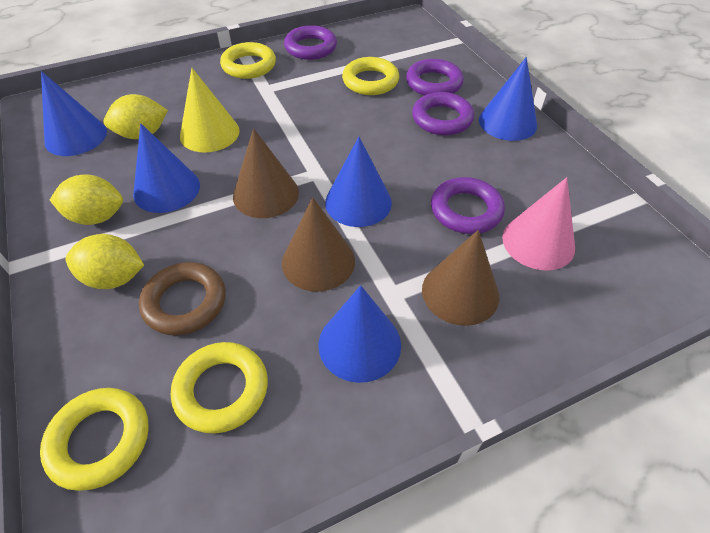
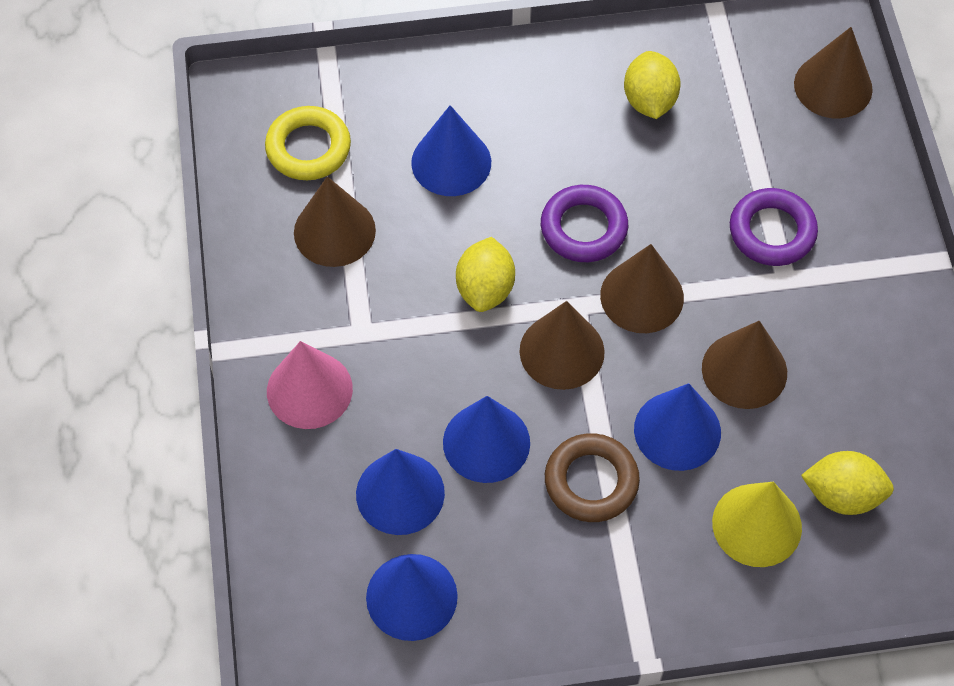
brown cone: [233,128,299,218] [282,197,355,292] [422,230,499,326] = 3 -> [294,176,376,267] [519,301,605,390] [600,244,684,333] [702,321,787,409] [794,27,873,119] = 5
purple ring: [284,25,337,60] [406,59,464,96] [412,92,474,135] [431,177,505,234] = 4 -> [541,185,628,262] [730,188,818,266] = 2
yellow ring: [40,388,149,491] [171,342,268,434] [220,42,276,79] [342,57,399,95] = 4 -> [265,106,351,180] = 1

